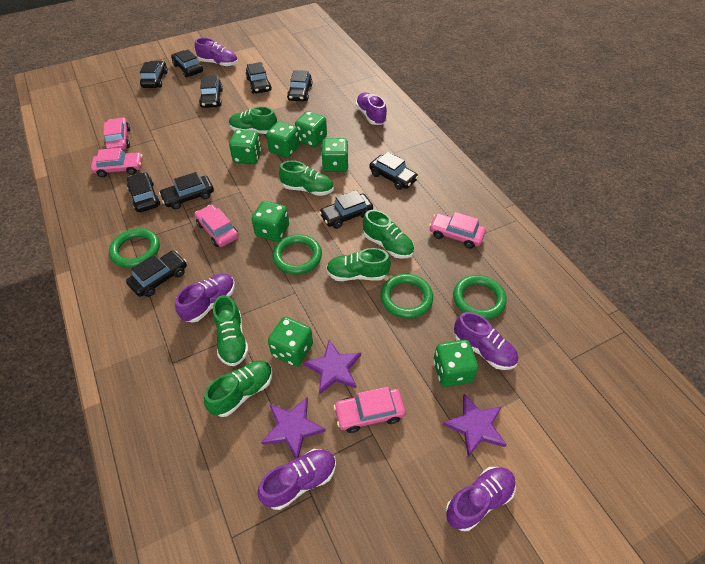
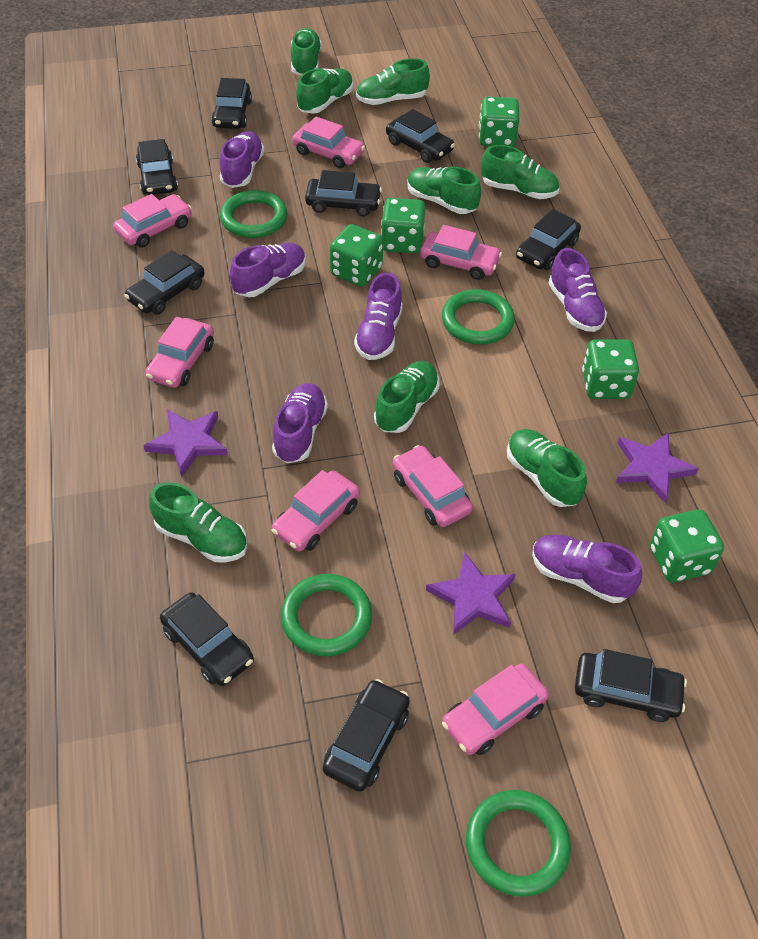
black car: [126,251,187,297] [127,172,160,212] [140,61,168,88] [159,172,214,209] [171,50,203,78] [199,76,223,108] [246,62,272,94] [287,70,312,101] [319,190,373,229] [369,152,418,190] = 10 -> [125,250,205,314] [136,139,178,195] [160,592,254,686] [211,78,252,129] [305,170,382,216] [323,679,410,792] [386,109,455,163] [516,209,581,270] [575,649,687,722] = 9
green dice: [229,130,261,164] [251,201,289,242] [266,121,300,158] [268,317,313,367] [295,111,327,147] [321,138,349,172] [433,339,478,387] = 7 -> [330,224,383,287] [381,198,425,254] [479,97,519,147] [582,339,639,399] [650,509,724,583] = 5
green shoe: [204,360,273,417] [213,295,249,366] [229,107,277,134] [279,161,334,196] [326,248,391,281] [363,210,414,259] = 6 -> [149,482,247,562] [291,28,322,75] [296,68,353,113] [356,58,430,105] [374,361,439,433] [407,167,481,214] [481,145,559,199] [507,429,587,507] = 8
pink car: [91,148,143,177] [103,117,130,150] [195,205,239,247] [333,387,406,433] [429,212,486,249] = 5 -> [113,194,192,248] [145,317,214,388] [271,470,360,551] [292,117,365,168] [393,445,473,527] [420,225,502,280] [442,663,549,755] = 7

